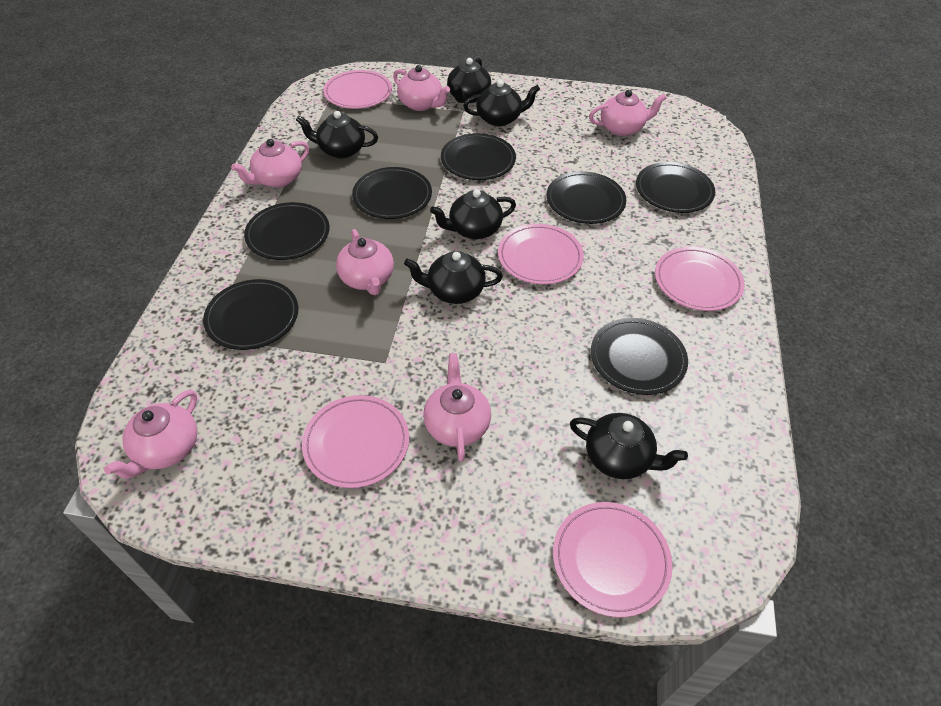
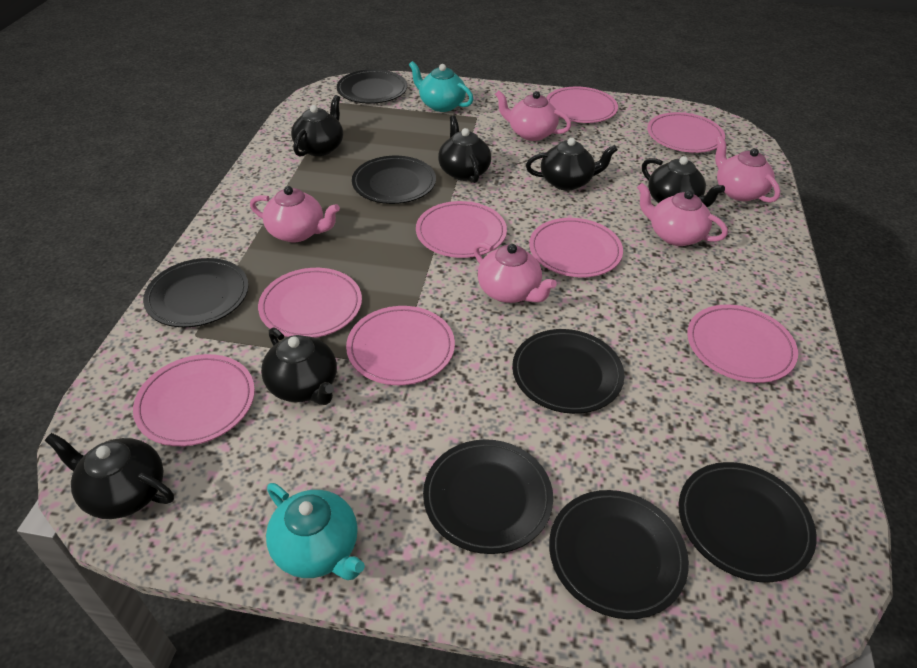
pink plate: [302,395,409,488] [323,70,392,109] [498,224,584,284] [553,502,673,617] [655,247,745,311] = 5 -> [133,354,255,446] [258,268,362,338] [346,306,455,385] [416,201,507,258] [529,218,623,277] [546,87,618,123] [647,112,725,153] [687,305,798,383] = 8
pink teapot: [104,390,197,479] [231,139,309,188] [336,229,394,295] [393,65,450,111] [423,353,491,461] [589,90,666,136] = 6 -> [250,186,340,242] [473,242,557,303] [495,90,572,141] [637,183,728,246] [715,136,780,203] = 5
turquoise teapot: none = 0 -> [266,483,365,580] [409,61,473,112] = 2

